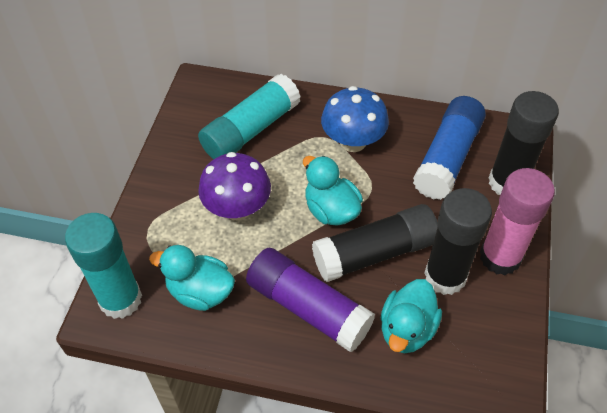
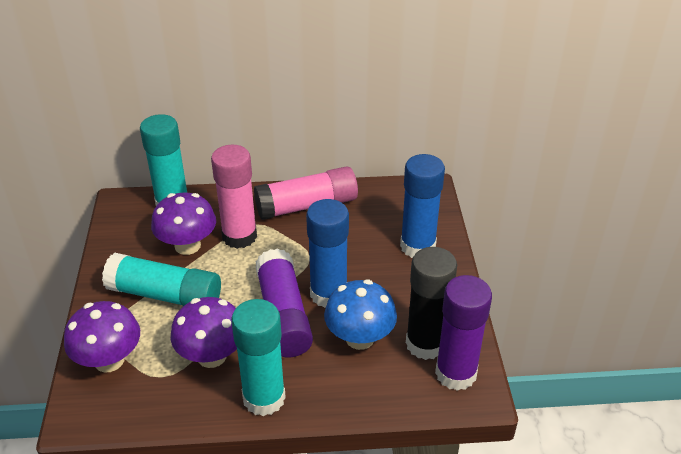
black glue stick: [312,204,438,282] [424,188,492,295] [489,91,559,195] = 3 -> [406,247,457,360] = 1
blue glue stick: [413,96,486,200] = 1 -> [306,199,349,308] [400,154,445,258] = 2
pink glue stick: [480,168,555,275] = 1 -> [211,145,257,249] [254,166,358,220] = 2
purple glue stick: [246,248,375,352] = 1 -> [255,248,313,357] [435,275,492,391] = 2
purple mushroom: [198,152,271,221] = 1 -> [64,301,140,372] [151,192,216,255] [171,297,237,368] = 3
turquoise duck: [149,245,235,311] [303,156,363,226] [381,279,442,353] = 3 -> none = 0
turquoise glue stick: [65,213,142,319] [198,74,301,159] = 2 -> [102,252,221,306] [140,114,188,206] [231,299,286,416] = 3

